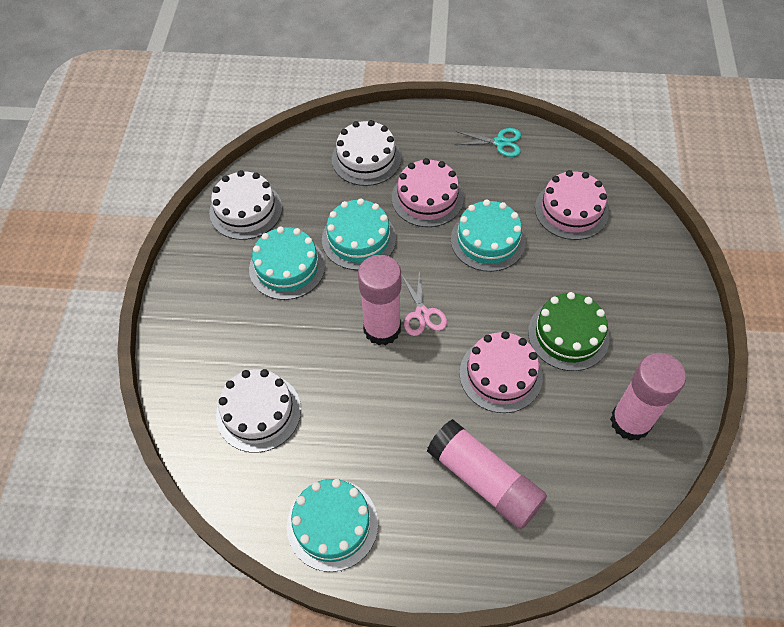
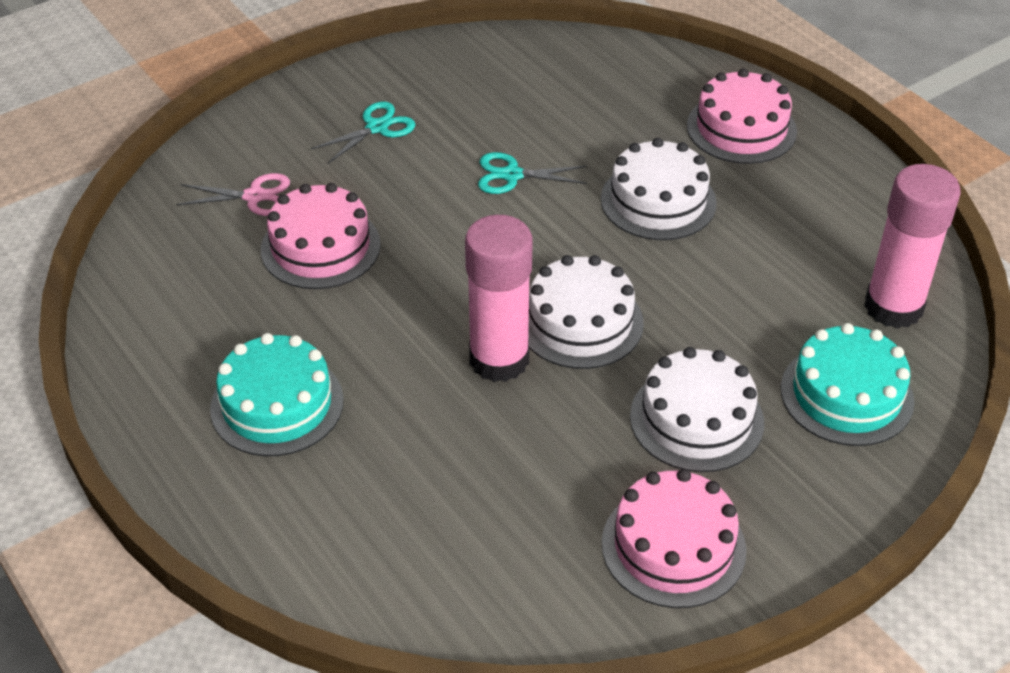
green cake: [528,292,610,371] = 1 -> none = 0
pink glue stick: [358,255,401,345] [427,419,547,529] [610,353,686,441] = 3 -> [465,215,533,382] [864,164,961,329] = 2
turquoise cake: [249,226,325,300] [287,479,378,572] [322,198,396,270] [451,200,526,272] = 4 -> [210,333,344,456] [781,323,914,446] = 2
turquoise scissors: [455,128,521,157] = 1 -> [311,101,416,164] [478,152,587,194] = 2

